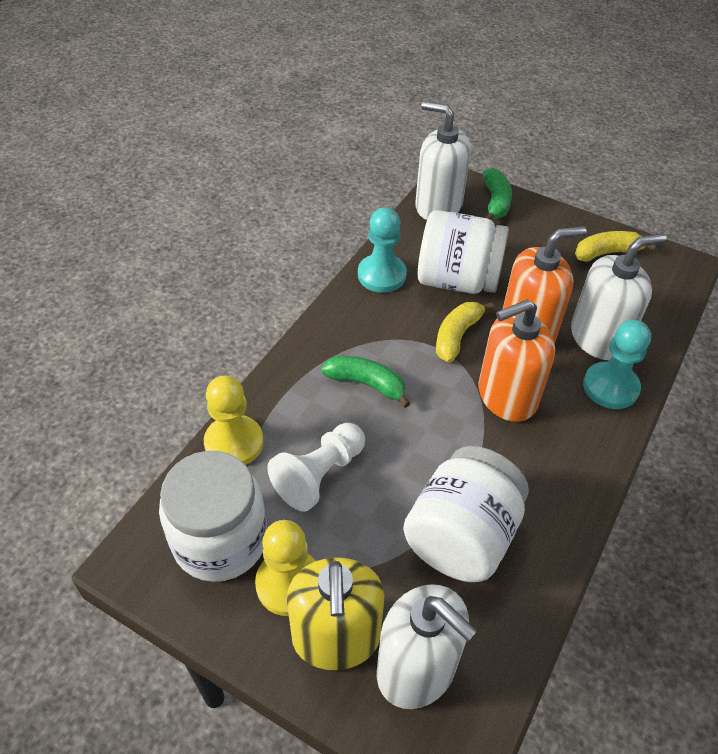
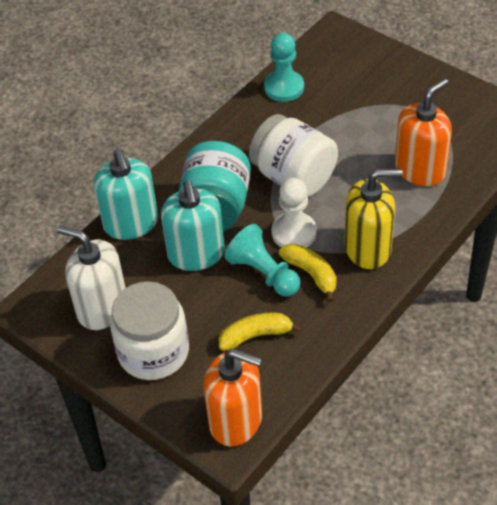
green banana: [321,356,411,408] [483,168,512,220] = 2 -> none = 0
turquoise jar: none = 0 -> [178,141,251,231] = 1
turquoise soap dispenser: none = 0 -> [94,149,158,240] [161,180,225,271] = 2
white jar: [159,451,267,582] [403,446,529,582] [418,210,509,294] = 3 -> [110,281,189,380] [249,114,338,197] = 2
white soap dispenser: [377,584,477,709] [415,101,471,220] [571,233,666,360] = 3 -> [57,226,126,330] = 1
yellow pawn: [204,376,264,465] [255,520,316,616] = 2 -> none = 0

